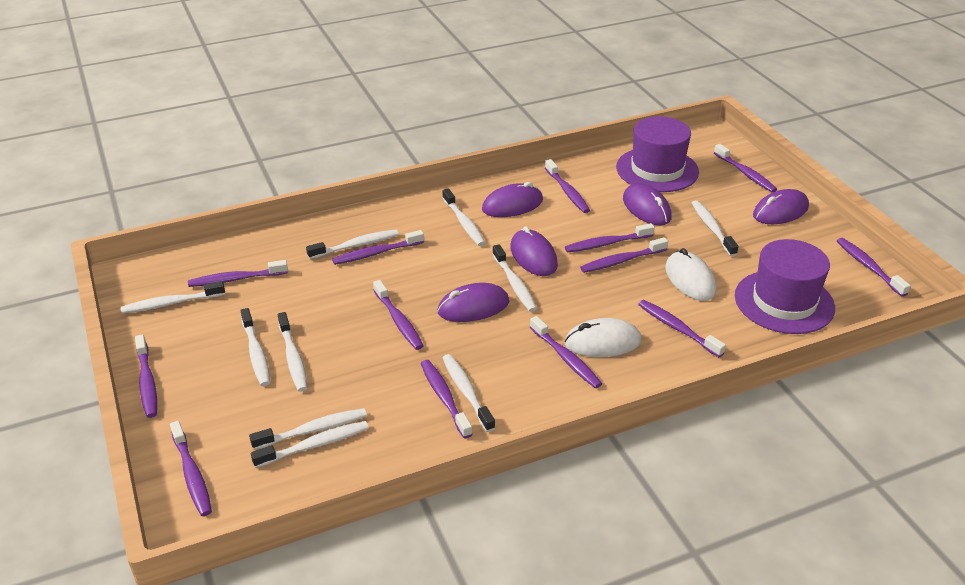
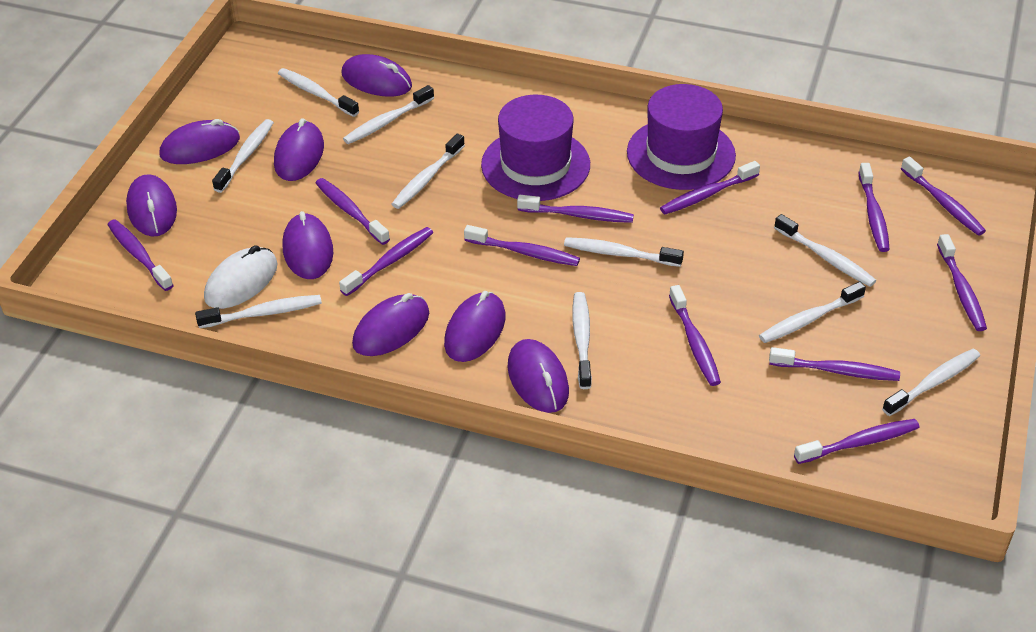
purple mouse: [437,283,509,322] [482,182,543,217] [510,226,558,276] [623,183,672,226] [753,189,809,224] = 5 -> [126,174,177,236] [160,119,240,164] [274,118,324,181] [282,211,333,279] [341,54,412,97] [352,293,429,356] [444,291,505,362] [507,339,569,413] = 8
purple toothbrush: [135,334,157,418] [170,421,212,516] [188,260,288,287] [332,230,424,265] [373,280,423,350] [421,360,473,438] [530,316,602,388] [545,159,590,213] [565,223,655,253] [580,237,668,273] [638,300,726,357] [714,144,777,192] [837,238,911,297] = 13 -> [107,219,174,291] [316,178,390,245] [339,227,433,296] [464,225,580,266] [517,195,634,223] [660,161,760,214] [669,285,721,386] [769,347,900,381] [794,419,920,464] [858,163,890,252] [901,157,986,236] [937,234,987,331] = 12
white mouse: [565,318,642,357] [665,248,717,301] = 2 -> [204,245,277,309] = 1

